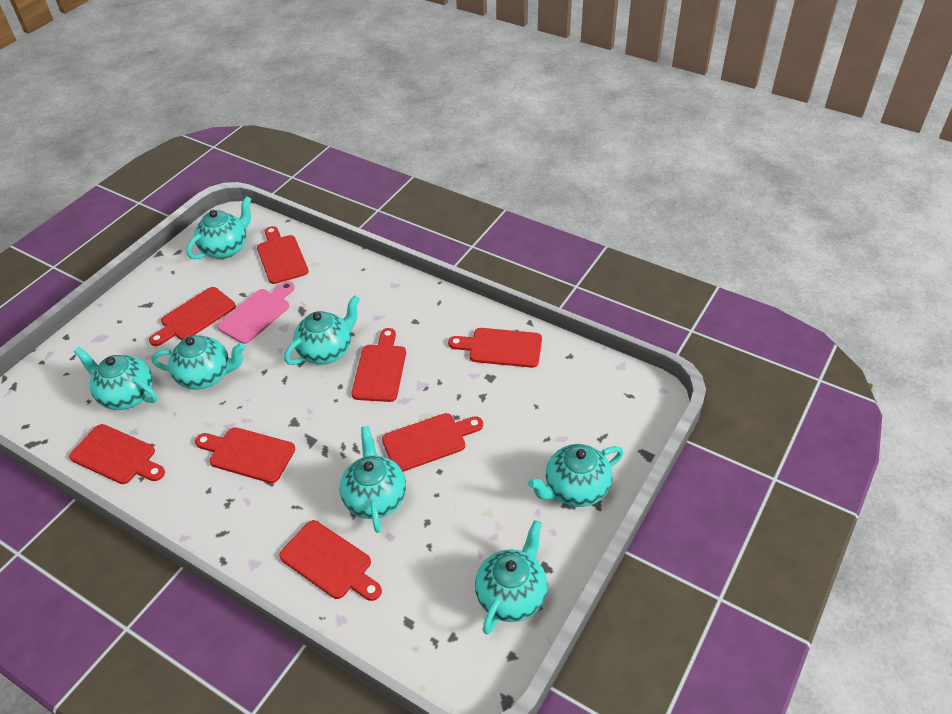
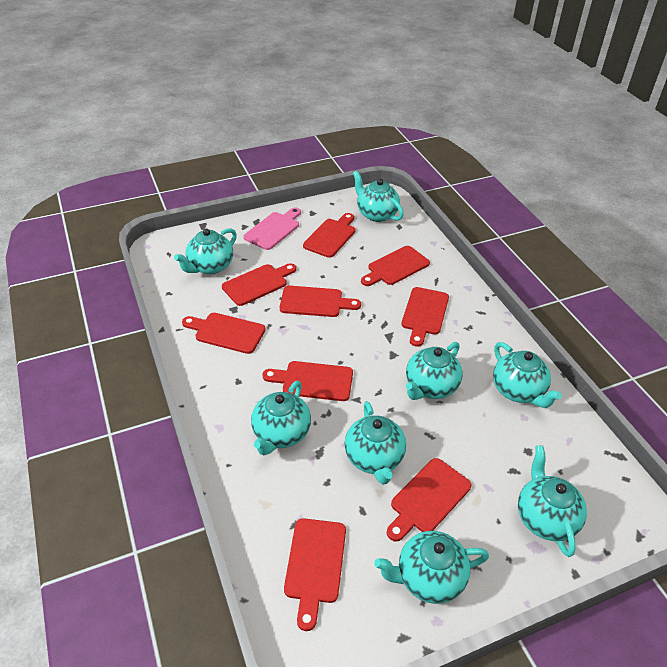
red cutting board: [69,424,165,484] [149,287,236,346] [195,427,295,483] [257,226,309,284] [279,520,382,601] [352,328,406,402] [382,413,483,472] [448,328,542,368] = 8 -> [182,313,266,354] [222,263,296,306] [263,361,353,401] [280,286,361,317] [284,518,346,631] [303,213,356,258] [361,246,430,286] [387,458,471,542] [402,287,449,347] = 9
turquoise teapot: [74,347,157,410] [152,335,245,390] [186,196,252,259] [284,295,360,365] [340,426,406,533] [475,520,548,634] [528,444,623,507] = 7 -> [174,228,237,274] [251,381,311,455] [345,401,406,484] [353,171,404,222] [374,531,489,604] [406,342,462,400] [493,342,562,408] [518,445,587,557] = 8

